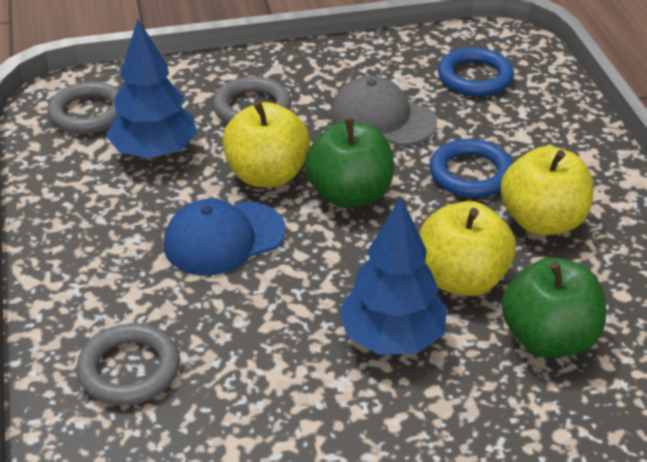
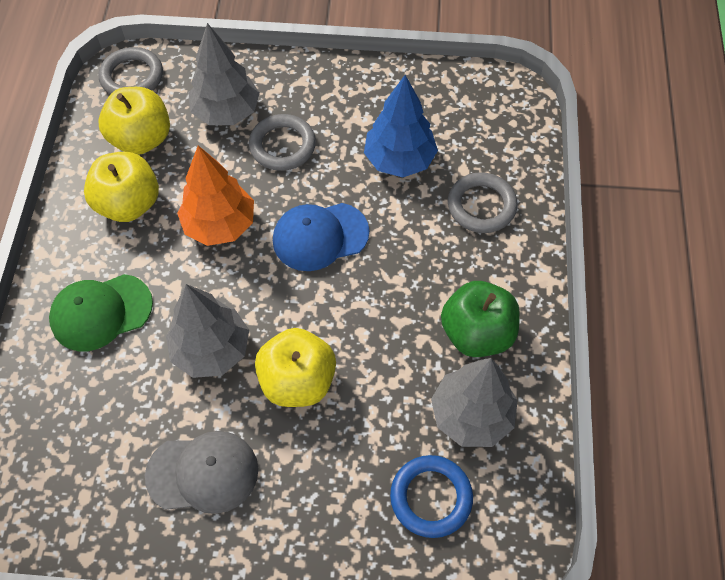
blue ring: [430,139,513,198] [438,47,514,97] = 2 -> [390,455,473,538] = 1
blue tree: [106,19,197,159] [339,197,447,354] = 2 -> [364,75,438,177] = 1
green apple: [305,118,394,208] [501,257,606,358] = 2 -> [441,281,520,357] = 1
green cap: none = 0 -> [49,274,153,351] = 1
grey tree: none = 0 -> [166,284,249,378] [188,23,260,125] [431,358,518,447] = 3
orange tree: none = 0 -> [177,146,254,246] = 1

